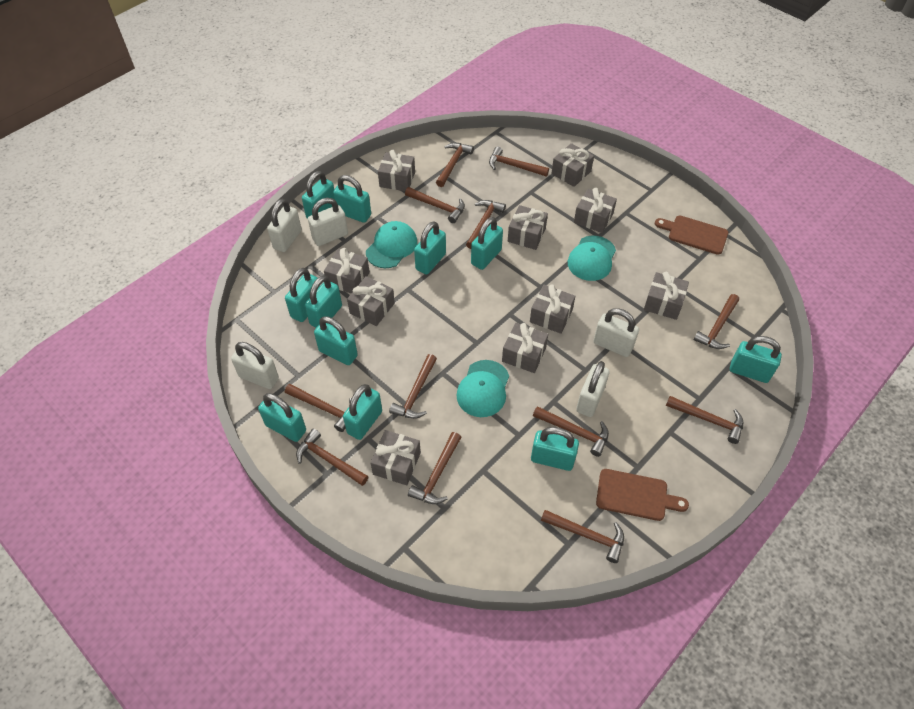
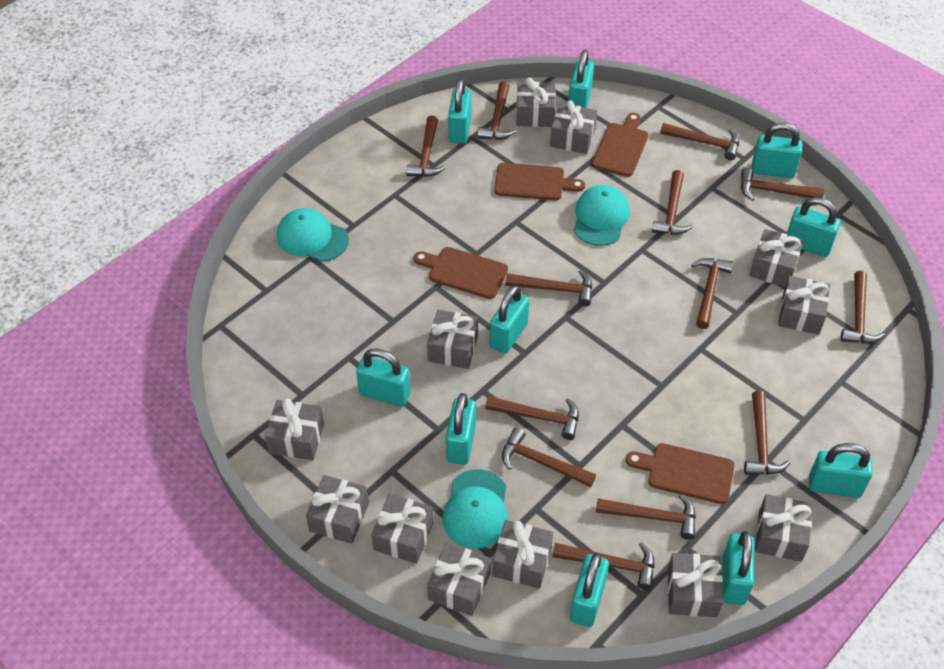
brown cutting board: [596,469,689,521] [655,216,728,255] = 2 -> [413,247,508,299] [494,163,585,200] [592,113,648,177] [626,443,734,504] = 4
brown hammer: [285,384,351,432] [296,429,369,486] [389,354,437,419] [405,187,465,223] [408,432,461,504] [436,143,474,187] [466,200,506,249] [489,147,549,177] [533,406,609,457] [541,510,624,563] [666,396,743,444] [694,294,739,349] = 12 -> [406,116,445,177] [477,81,516,140] [485,396,579,440] [502,427,596,487] [505,270,592,306] [552,542,655,590] [596,494,696,540] [652,170,693,235] [660,123,739,160] [691,258,734,329] [741,168,824,201] [744,391,790,475] [841,271,885,344] = 13
grey gift: [324,248,370,293] [347,276,395,326] [370,430,421,485] [378,150,415,191] [502,323,548,373] [508,205,548,250] [530,284,575,334] [551,143,594,187] [574,188,617,233] [644,272,689,320] = 10 -> [265,399,324,460] [306,475,369,544] [371,494,434,564] [427,310,478,369] [427,542,491,616] [492,520,553,589] [516,77,556,127] [550,100,597,154] [668,553,723,617] [749,229,804,287] [755,494,813,562] [778,276,830,335] = 12
turquoise padlock: [258,393,306,442] [285,268,320,322] [302,171,334,219] [305,275,342,328] [314,317,358,365] [333,175,371,223] [343,384,382,440] [414,221,446,275] [471,217,503,270] [531,427,579,471] [730,336,782,383] = 11 -> [356,348,411,407] [446,393,476,465] [448,79,471,144] [489,285,529,354] [568,50,594,108] [570,553,609,627] [722,531,754,605] [752,123,802,178] [787,197,840,257] [809,443,873,498] = 10
white padlock: [231,342,279,389] [267,199,302,252] [308,198,348,246] [576,361,610,417] [593,308,639,357] = 5 -> none = 0

